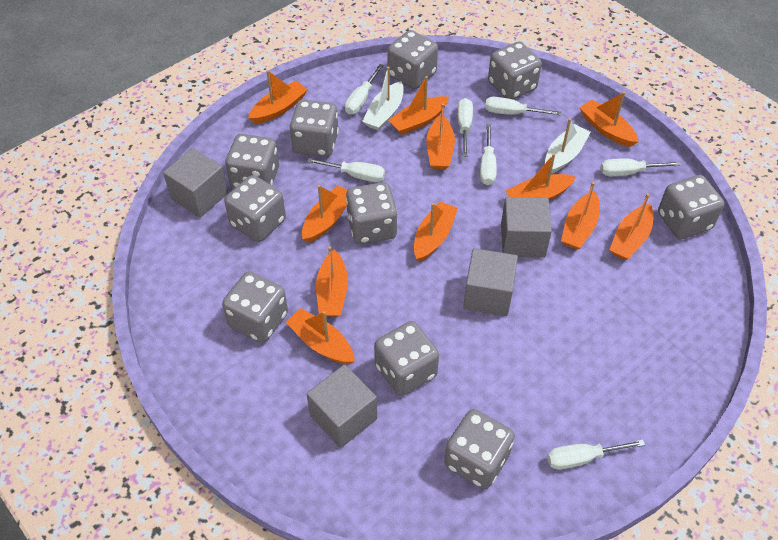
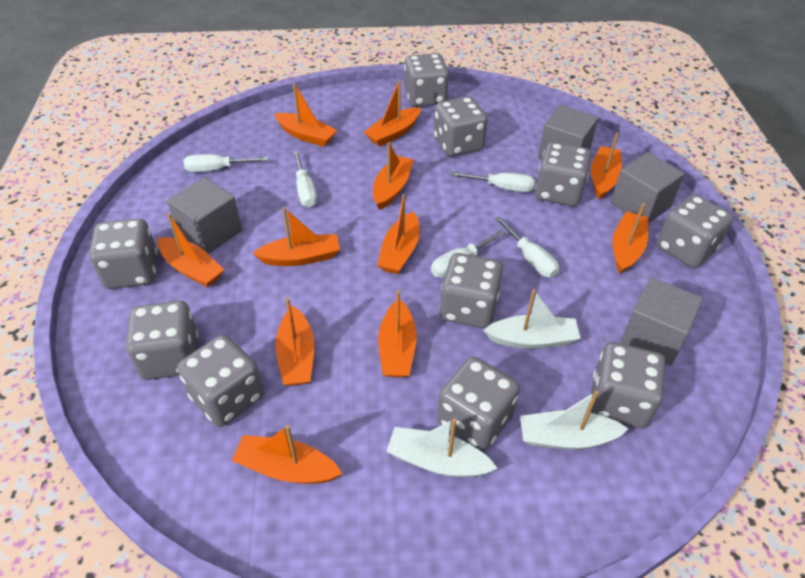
white boat: [362,66,404,131] [545,118,591,174] = 2 -> [386,418,498,477] [483,289,581,349] [520,391,628,449] = 3
white screwdriver: [307,158,385,182] [345,64,384,114] [457,98,473,157] [480,124,497,185] [485,97,561,116] [547,439,645,470] [601,158,681,176] = 7 -> [184,154,268,172] [293,151,317,207] [431,230,506,278] [450,172,535,192] [495,216,559,278] = 5

